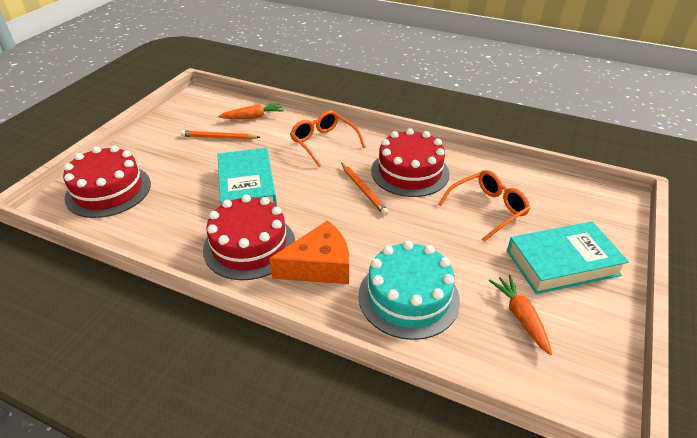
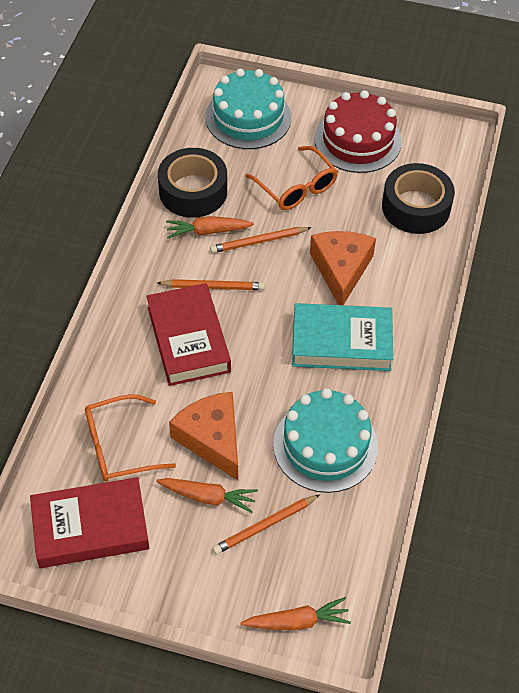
black tape: none = 0 -> [158,148,227,218] [382,163,455,234] = 2
orange carrot: [218,103,284,119] [489,275,552,355] = 2 -> [156,478,258,513] [166,216,254,238] [241,597,351,630] = 3
orange cheese: [269,220,349,284] = 1 -> [169,392,238,480] [310,231,376,305] = 2
orange pencil: [180,130,260,140] [341,163,389,215] = 2 -> [157,279,265,290] [210,227,312,253] [212,494,320,555] = 3
red book: none = 0 -> [30,477,149,568] [146,283,231,386] = 2
red cake: [63,145,151,218] [203,194,295,280] [371,128,450,197] = 3 -> [314,90,402,173] = 1
turquoise book: [217,148,277,206] [507,221,629,294] = 2 -> [292,303,393,371] = 1
turquoise cake: [358,241,460,340] = 1 -> [205,69,291,149] [273,388,378,493] = 2

